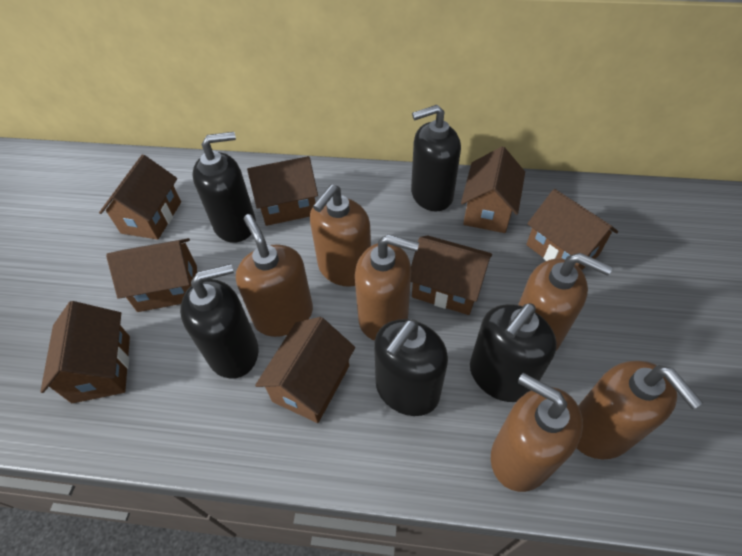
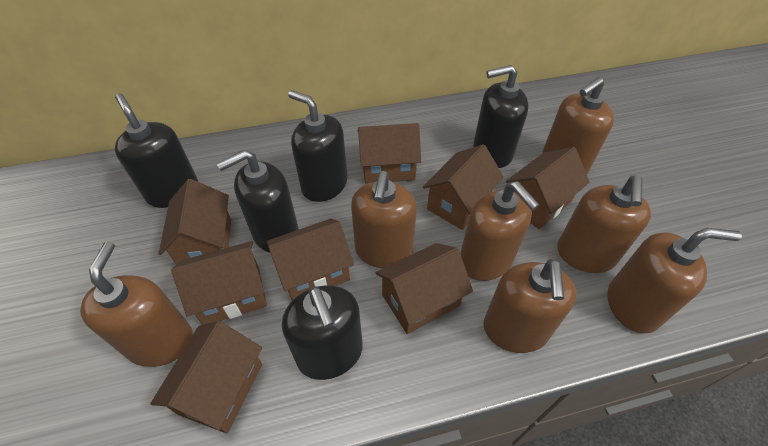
brown soap dispenser: [236,214,313,337] [310,185,371,287] [355,234,419,341] [491,373,583,492] [518,253,613,351] [577,361,703,459] = 6 -> [80,241,193,367] [351,171,417,268] [460,181,540,281] [483,259,577,353] [542,77,614,174] [557,175,651,273] [608,228,742,333] = 7

